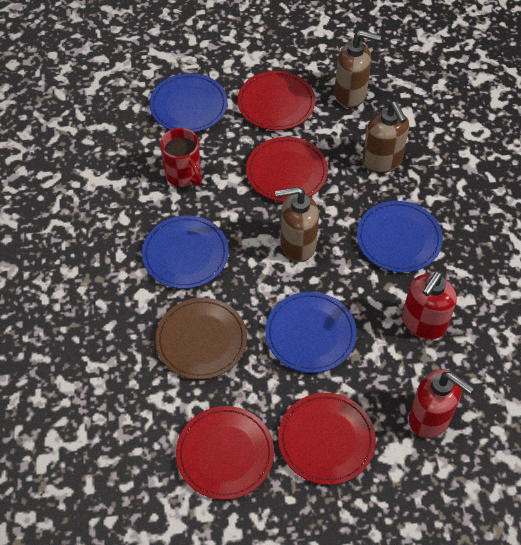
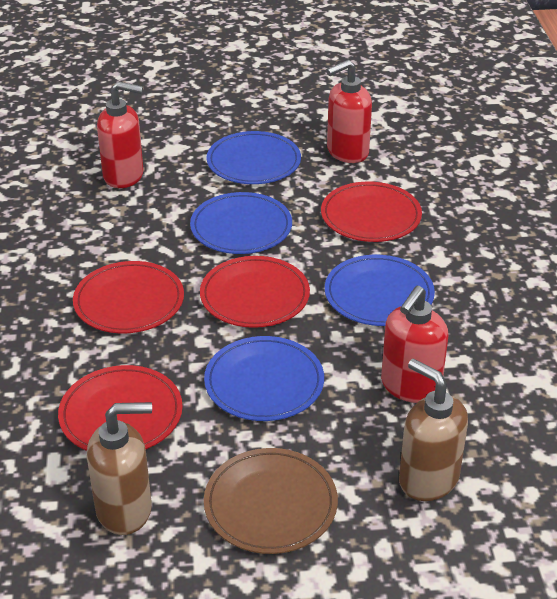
brown soap dispenser: [275,187,319,262] [334,30,381,108] [362,102,409,173] = 3 -> [87,402,152,535] [399,359,468,501] = 2
red mug: [160,128,202,187] = 1 -> none = 0
red soap dispenser: [402,271,457,340] [409,369,474,438] = 2 -> [97,81,144,188] [326,60,372,163] [381,286,448,403] = 3

